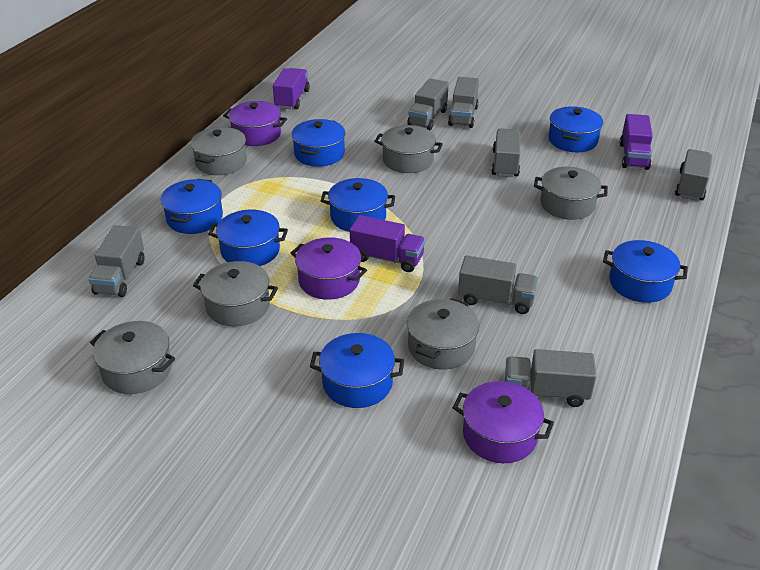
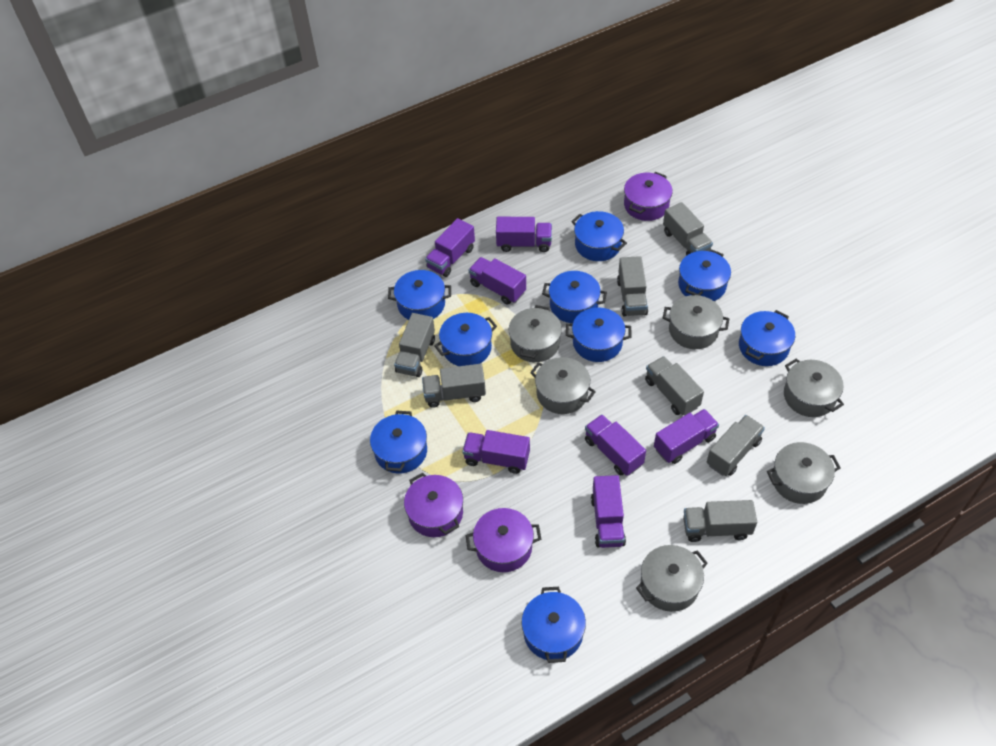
blue pot: [161,179,223,234] [208,210,288,266] [291,119,346,167] [310,333,404,408] [321,178,395,232] [548,106,603,152] [603,240,688,303] = 7 -> [370,411,427,473] [388,270,451,320] [434,313,497,366] [522,587,586,663] [542,271,607,323] [566,307,631,362] [571,211,627,261] [678,249,731,301] [739,310,795,366] = 9
purple truck: [273,68,310,109] [350,215,425,272] [620,114,653,170] = 3 -> [425,218,475,277] [462,430,530,474] [469,257,526,304] [496,217,552,252] [585,414,646,476] [591,475,626,548] [654,409,719,464] = 7

